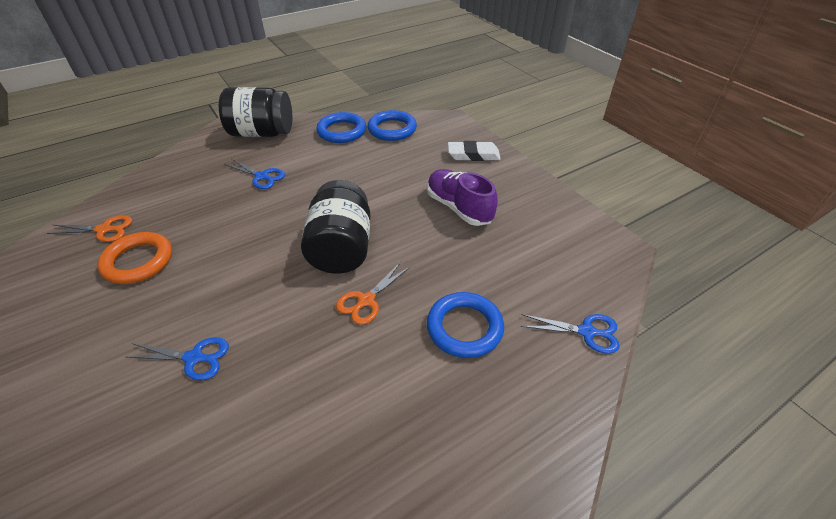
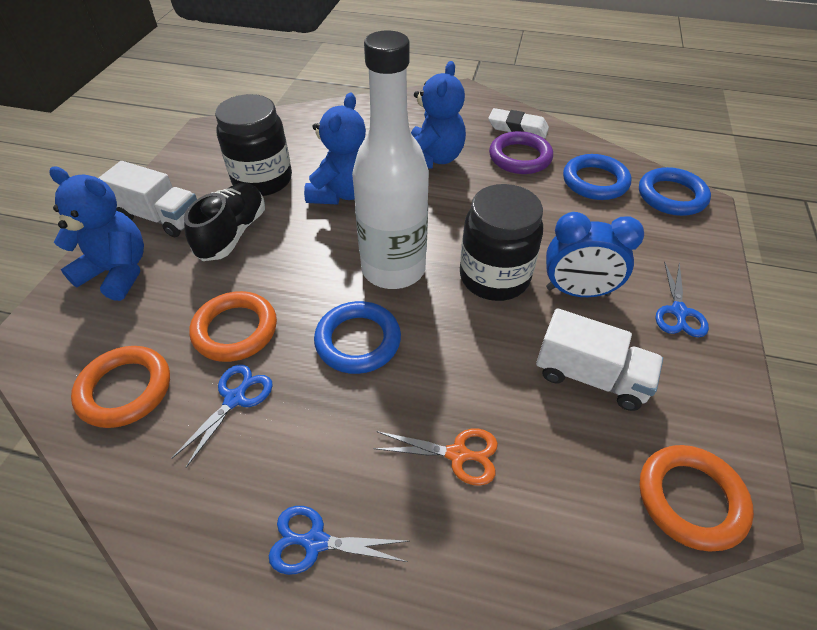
black shoe: none = 0 -> [184,183,265,261] = 1
blue clock: none = 0 -> [546,212,644,297] = 1
blue teddy bear: none = 0 -> [49,167,144,301] [304,93,366,205] [411,61,466,169] = 3
orange ring: [97,232,172,284] = 1 -> [71,346,170,428] [189,291,277,362] [639,445,754,551] = 3
orange scissors: [47,215,132,242] [336,262,410,325] = 2 -> [373,429,498,486] = 1
purple ring: none = 0 -> [489,131,553,174] = 1
purple shoe: [427,169,498,226] = 1 -> none = 0
white bottle: none = 0 -> [352,31,429,289] = 1
white truck: none = 0 -> [99,161,197,237] [536,308,663,411] = 2

